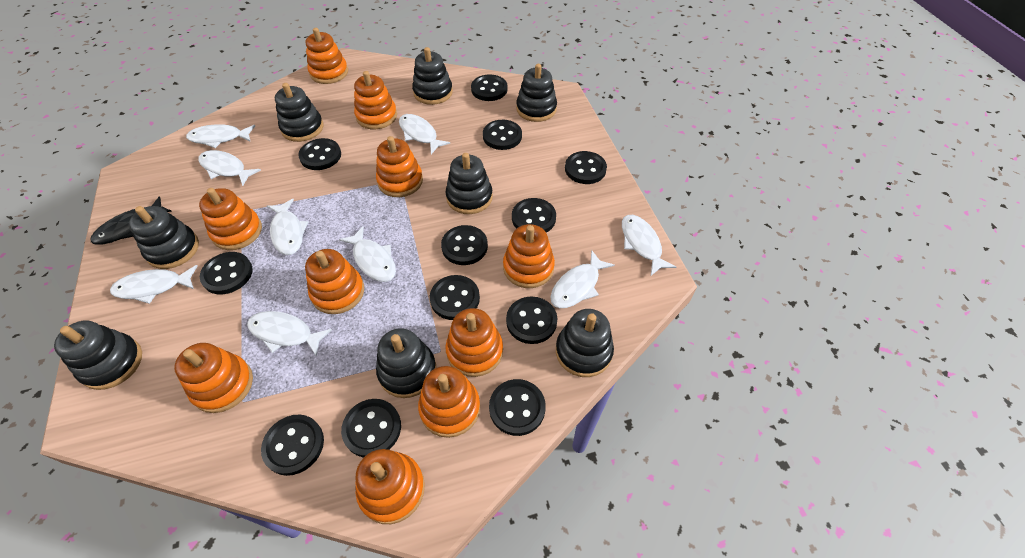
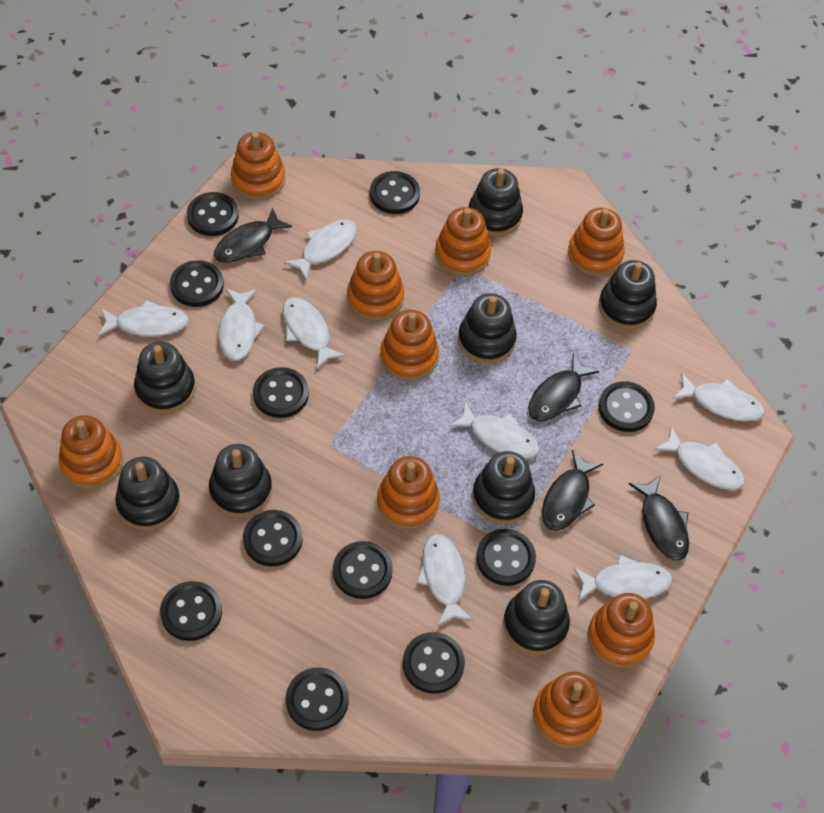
black button: [200,252,253,294] [261,415,324,476] [298,138,341,170] [341,399,401,457] [430,275,480,320] [441,225,488,265] [471,74,508,101] [483,120,522,150] [489,379,546,436] [506,297,557,344] [512,198,556,233] [565,151,607,184] = 12 -> [160,581,222,641] [170,260,224,307] [187,192,239,236] [243,510,303,566] [253,367,309,418] [286,668,349,731] [333,541,393,599] [370,171,420,214] [403,632,465,694] [476,529,536,586] [599,381,655,432] = 11
black fish: [91,196,172,245] = 1 -> [214,208,292,263] [528,353,600,421] [542,450,603,531] [629,475,689,561] = 4
orange stacking toy: [174,343,253,413] [199,188,262,250] [305,249,364,314] [306,28,348,84] [354,71,397,129] [355,449,425,524] [376,136,423,197] [418,366,480,438] [445,308,503,377] [503,224,555,288] = 10 -> [59,415,123,489] [231,132,285,200] [347,251,404,321] [377,456,440,529] [380,310,439,381] [435,207,491,276] [533,672,602,748] [568,208,625,276] [588,593,655,668] = 9

